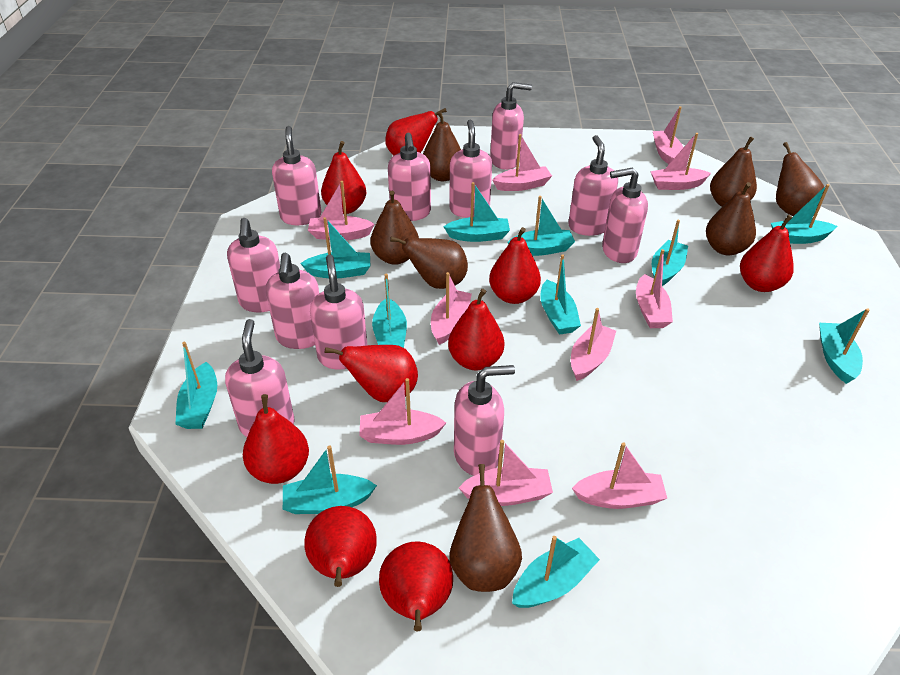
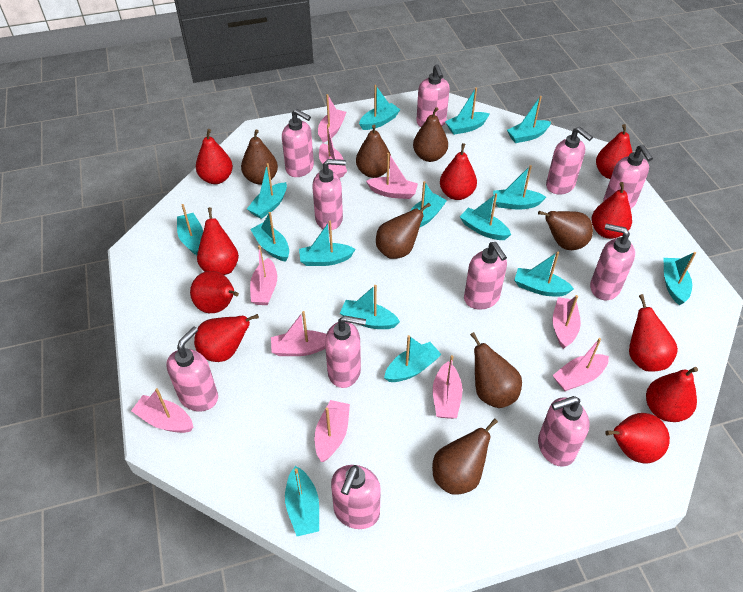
red pear: [243,394,309,484] [305,506,377,587] [321,141,366,214] [325,345,418,402] [379,541,453,632] [385,108,447,156] [448,289,504,370] [489,227,541,304] [740,215,794,292] = 9 -> [190,271,239,313] [194,314,259,362] [196,129,233,184] [197,207,239,275] [440,143,477,200] [592,182,632,239] [596,124,633,179] [605,413,670,463] [629,294,678,372] [646,367,698,422] = 10
turquoise boat: [175,342,217,429] [283,445,377,514] [300,217,371,278] [372,274,407,348] [443,182,510,242] [508,196,575,256] [512,536,600,608] [540,254,581,335] [652,220,688,286] [771,184,837,244] [819,308,869,384] = 11 -> [177,204,203,255] [247,163,287,219] [250,212,289,262] [285,466,319,536] [299,221,356,266] [340,285,400,329] [359,85,400,130] [384,335,442,382] [410,181,447,227] [445,87,490,135] [460,193,511,240] [493,165,546,210] [507,96,551,143] [514,252,574,296] [664,252,696,305] = 15

